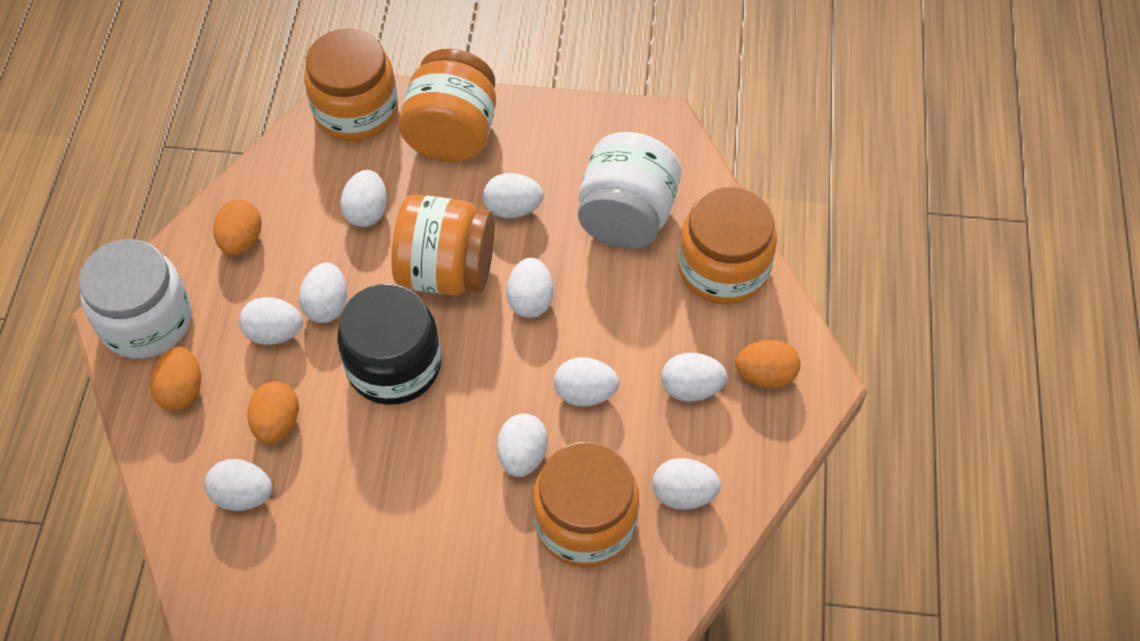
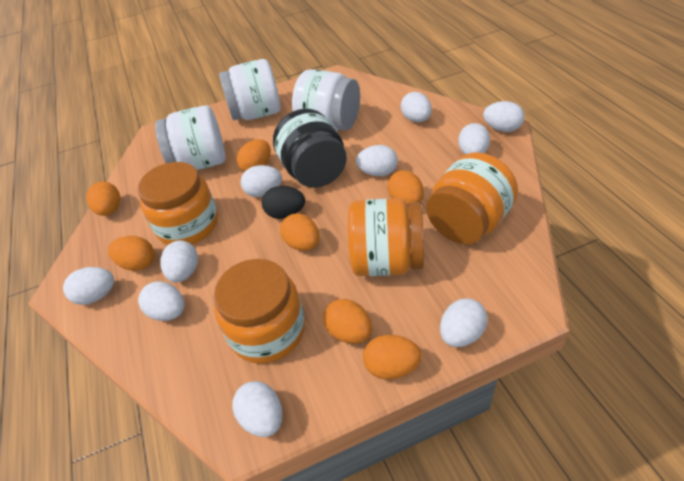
black egg: none = 0 -> [262,186,305,219] = 1
orange egg: [150,347,201,411] [213,200,262,255] [247,381,299,444] [735,340,800,388] = 4 -> [86,181,120,216] [108,236,155,271] [237,139,271,172] [280,213,320,251] [323,299,372,344] [363,335,422,380] [388,171,424,204] = 7
orange jar: [304,29,398,141] [391,195,495,295] [398,49,496,162] [533,442,639,567] [678,187,777,304] = 5 -> [137,162,218,245] [213,259,305,364] [348,198,424,276] [426,152,518,244] = 4
white jar: [79,239,192,359] [578,132,681,249] = 2 -> [155,105,225,170] [219,59,281,120] [292,69,360,131] = 3

